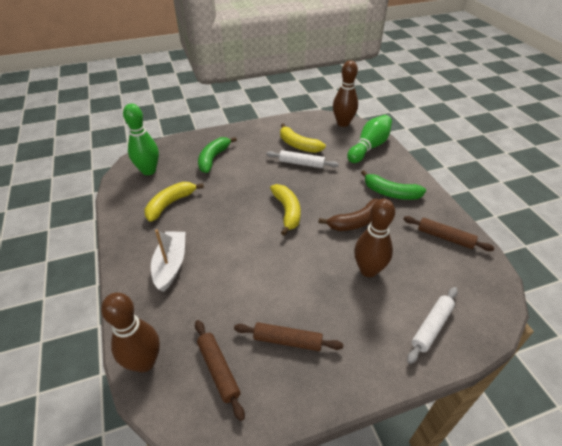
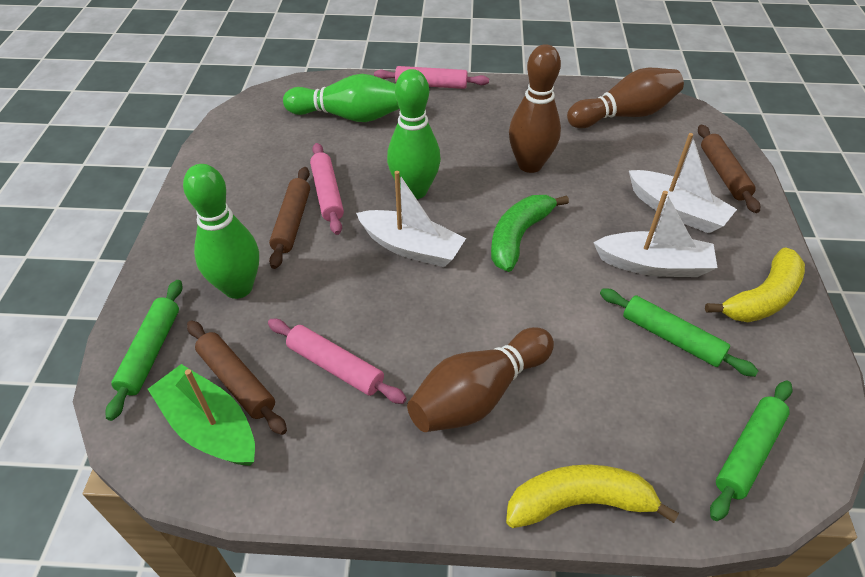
brown banana: [318,198,379,231] = 1 -> none = 0
green banana: [198,137,237,173] [361,170,426,200] = 2 -> [491,195,569,272] = 1
green boat: none = 0 -> [148,364,255,466] = 1
green bowling pin: [123,104,159,175] [347,115,392,163] = 2 -> [183,164,259,299] [283,74,400,122] [387,69,441,199] = 3
green rolling pin: none = 0 -> [105,280,182,421] [600,288,758,377] [710,381,793,521] = 3
pink rolling pin: none = 0 -> [268,319,407,404] [310,143,344,235] [374,66,489,89] = 3
white boat: [151,229,185,292] = 1 -> [356,171,466,267] [593,191,718,277] [629,133,737,233] = 3
white rolling pin: [266,150,339,168] [407,287,458,364] = 2 -> none = 0
yellow banana: [145,182,204,222] [270,184,301,236] [280,123,326,153] = 3 -> [506,465,679,528] [705,248,805,322] = 2

